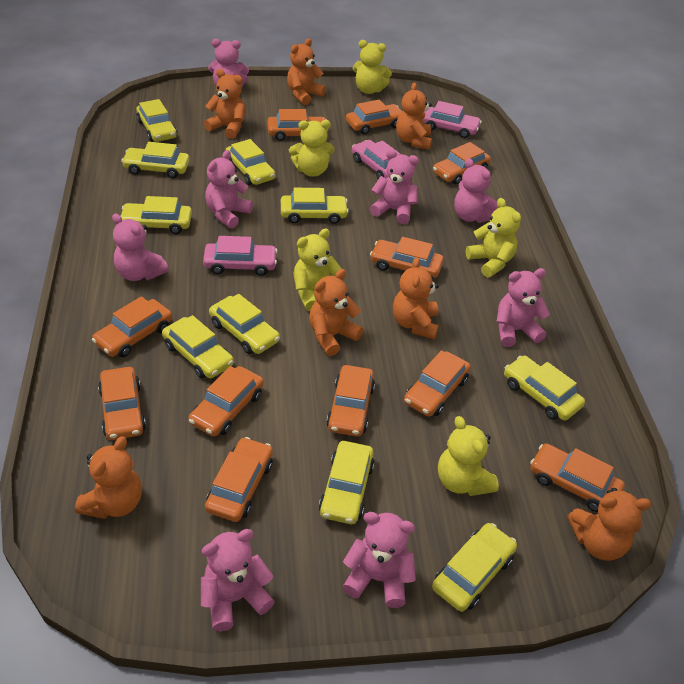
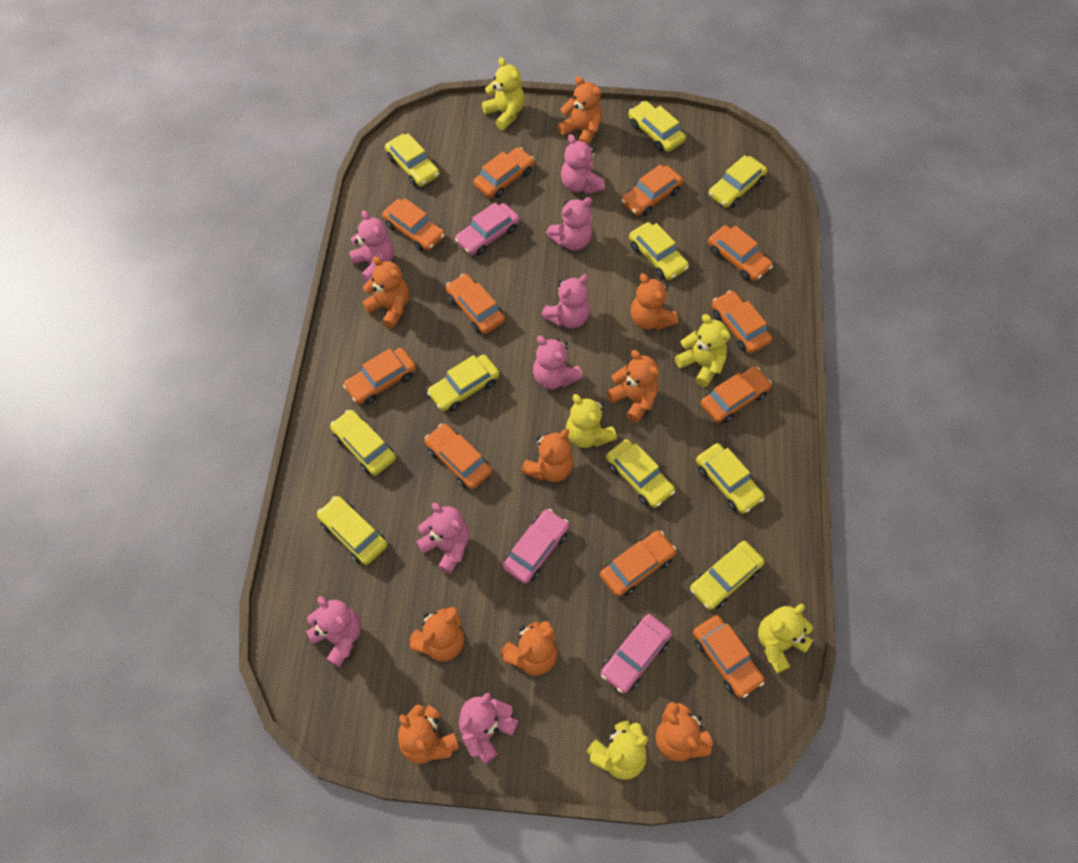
orange teddy bear: [75,436,142,519] [204,69,245,139] [287,38,326,105] [309,269,363,356] [393,257,439,339] [396,82,432,150] [567,488,652,561] = 7 -> [362,256,409,329] [398,705,460,764] [408,607,464,662] [500,621,558,676] [521,429,574,482] [557,76,602,145] [606,350,659,423] [631,274,678,330] [656,702,713,762] = 9

